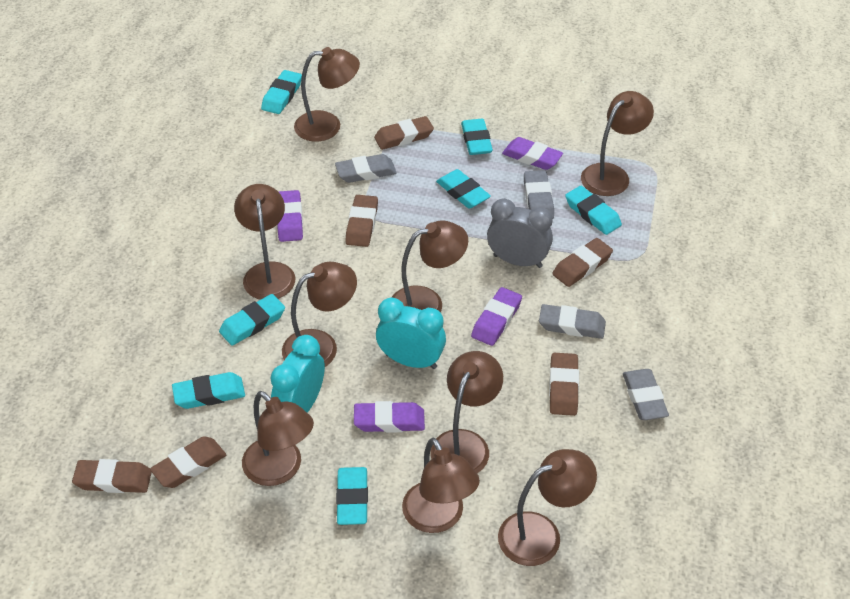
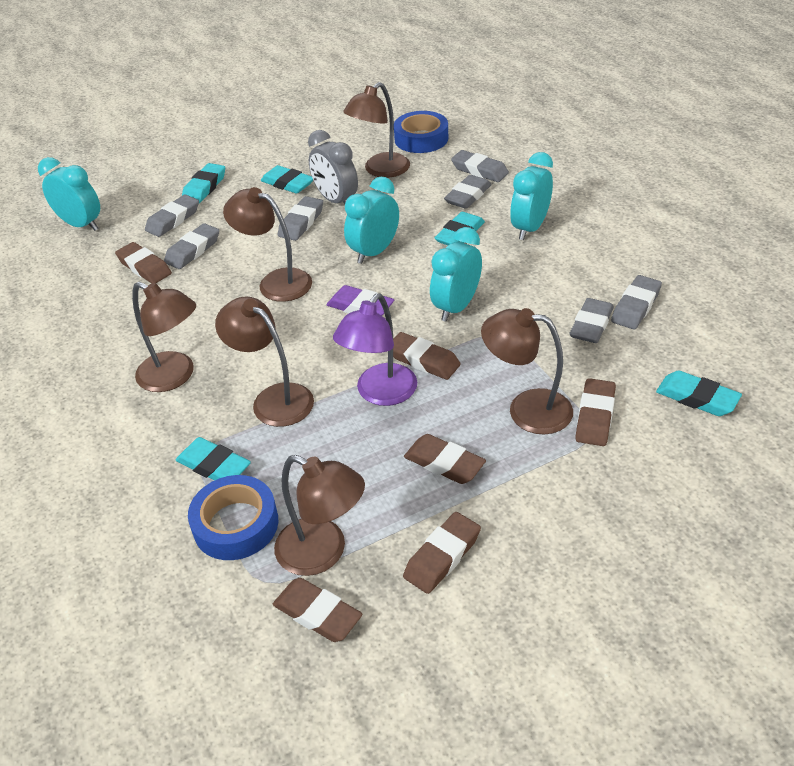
blue tape: none = 0 -> [188,475,278,560] [394,111,448,153] = 2
brown lamp: [234,184,295,300] [242,391,314,486] [282,262,357,367] [294,47,360,142] [391,220,468,313] [402,438,480,533] [430,351,503,473] [498,449,597,566] [581,91,654,196] = 9 -> [132,282,196,392] [215,297,314,427] [223,187,312,302] [274,455,365,576] [343,82,410,178] [481,308,573,434] = 6
grey eraser: [335,154,397,183] [524,170,554,218] [539,304,606,339] [623,369,669,420] = 4 -> [145,194,199,237] [164,223,219,269] [278,196,323,241] [444,175,492,209] [451,150,509,182] [570,298,614,343] [611,275,662,329] = 7
purple eraser: [277,190,303,242] [354,401,425,433] [471,287,522,346] [502,137,563,170] = 4 -> [327,285,394,316] = 1
purple lamp: none = 0 -> [333,293,417,406] = 1
turquoise clock: [270,335,325,413] [376,298,446,369] = 2 -> [38,157,100,231] [344,177,399,264] [430,227,482,322] [510,152,553,240] = 4
turquoise eraser: [172,372,245,409] [219,294,285,346] [261,70,302,114] [336,467,368,525] [436,169,491,209] [461,119,493,155] [565,186,622,235] = 7 -> [176,437,251,481] [182,163,225,203] [261,165,313,194] [435,212,485,245] [656,370,742,416] = 5

